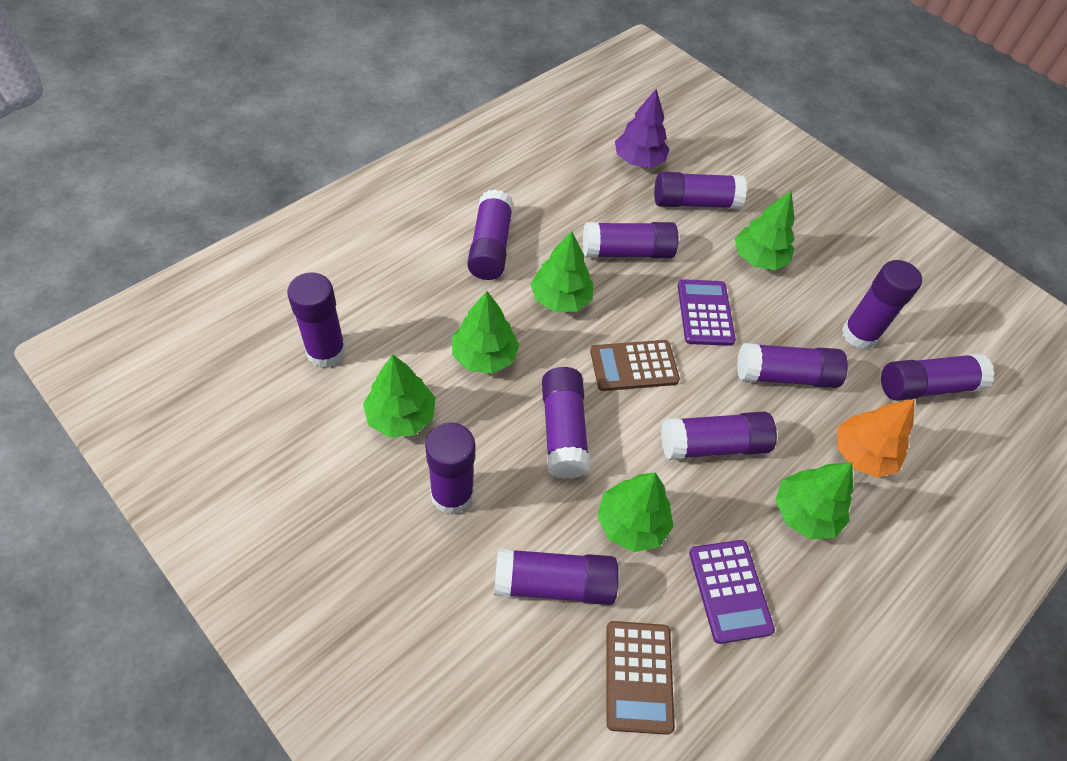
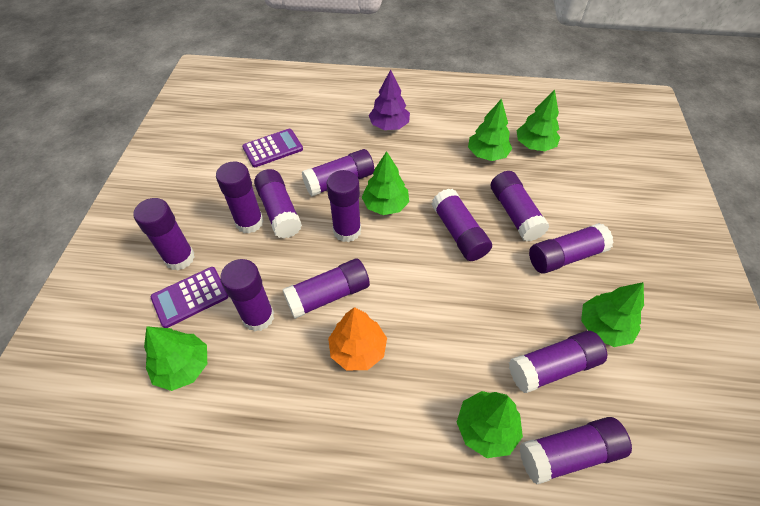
brown calculator: [590,340,680,391] [606,621,675,735] = 2 -> none = 0
purple glue stick: [287,272,346,368] [425,422,475,515] [467,189,514,280] [494,548,619,605] [542,367,590,479] [583,222,679,258] [654,172,747,209] [661,412,777,460] [737,343,848,388] [842,260,922,349] [881,353,995,401] = 11 -> [133,198,195,270] [216,161,264,233] [220,259,274,331] [254,169,302,238] [282,258,370,319] [302,149,374,197] [326,170,361,242] [432,188,492,261] [491,171,550,242] [509,331,607,393] [520,417,632,484] [529,223,614,274] = 12

